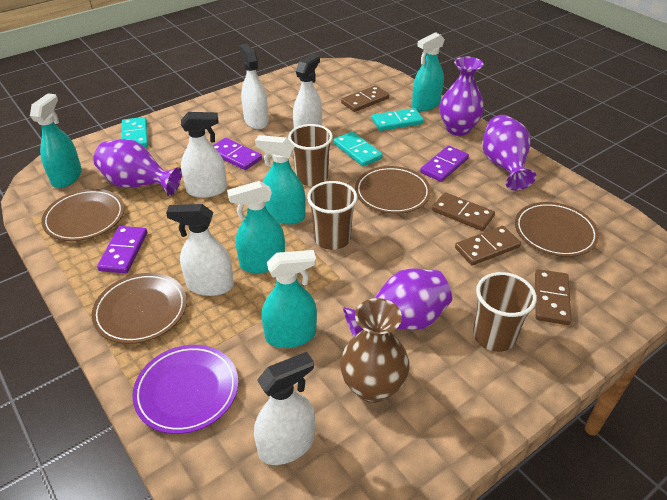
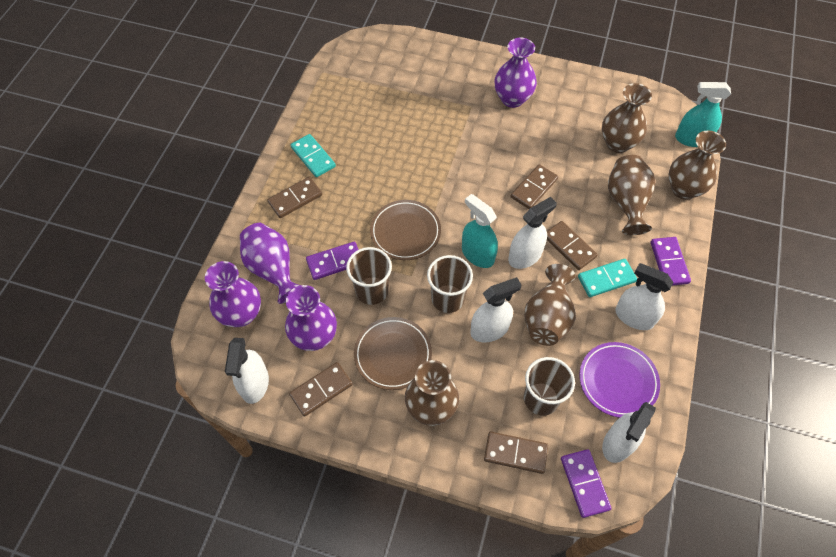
brown domino: [341,85,389,112] [432,192,495,231] [455,226,521,266] [535,269,572,325] = 4 -> [267,177,322,218] [289,362,353,417] [484,432,548,474] [511,164,558,209] [547,221,598,270] = 5
brown plate: [41,189,124,241] [92,273,187,344] [355,166,431,214] [515,202,599,257] = 4 -> [354,317,432,390] [370,200,441,260] = 2
brown vase: [340,298,410,403] = 1 -> [405,360,459,426] [524,264,576,346] [602,83,652,153] [608,155,656,235] [669,131,726,200] = 5
turquoise domino: [122,117,148,147] [334,132,383,166] [372,108,424,131] = 3 -> [291,134,336,177] [578,259,637,297] = 2
turquoise spray bottle: [30,93,82,188] [227,181,285,273] [255,135,306,224] [262,250,317,348] [412,32,445,111] = 5 -> [462,194,498,268] [675,82,731,147] = 2

